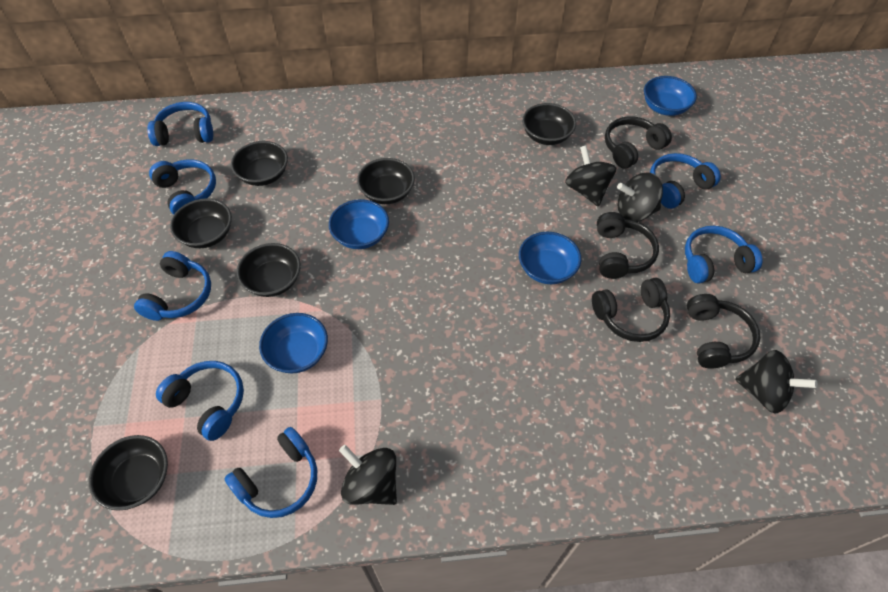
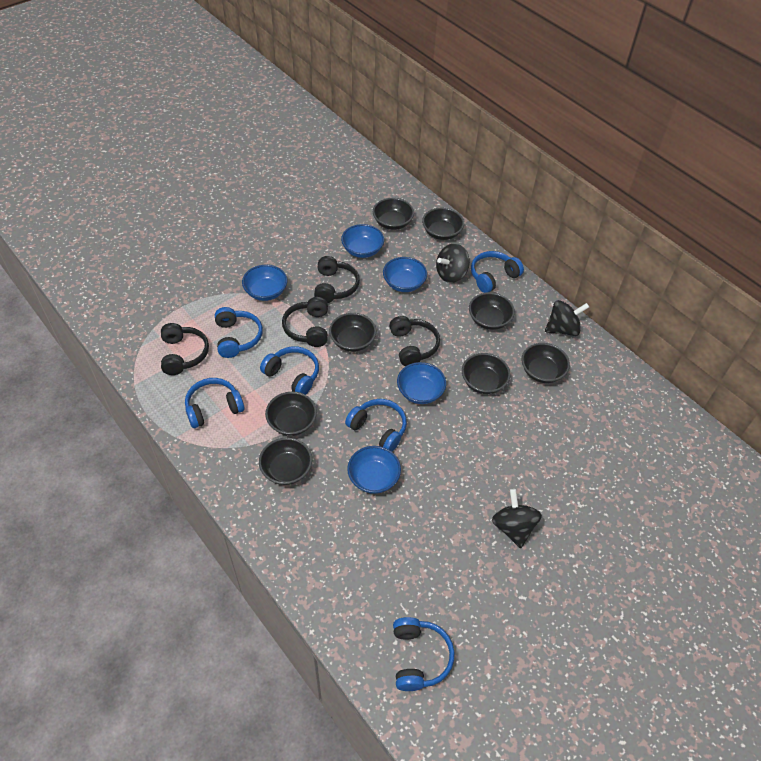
black bowl: [89,435,168,511] [170,198,232,248] [231,141,288,186] [237,243,301,297] [357,158,415,204] [522,103,576,145] = 6 -> [259,438,312,485] [265,392,317,436] [329,313,376,352] [373,198,414,230] [422,208,464,240] [462,353,511,394] [469,292,515,330] [521,343,570,383] = 8
black spinning top: [339,445,397,505] [565,145,616,207] [617,172,663,222] [735,350,817,413] = 4 -> [436,243,470,283] [492,489,542,548] [545,300,589,336] = 3
blue bowl: [259,313,328,373] [329,199,389,249] [519,232,581,284] [644,76,697,116] = 4 -> [242,265,287,301] [341,224,384,258] [347,446,401,494] [383,257,427,292] [397,362,446,404] = 5
blue headphones: [134,251,211,321] [147,102,213,146] [149,159,216,215] [156,361,244,441] [224,427,317,518] [650,153,721,209] [685,226,763,284] = 7 -> [185,378,244,428] [215,307,263,358] [260,346,319,395] [345,399,407,452] [393,617,455,691] [471,251,524,293] = 6

